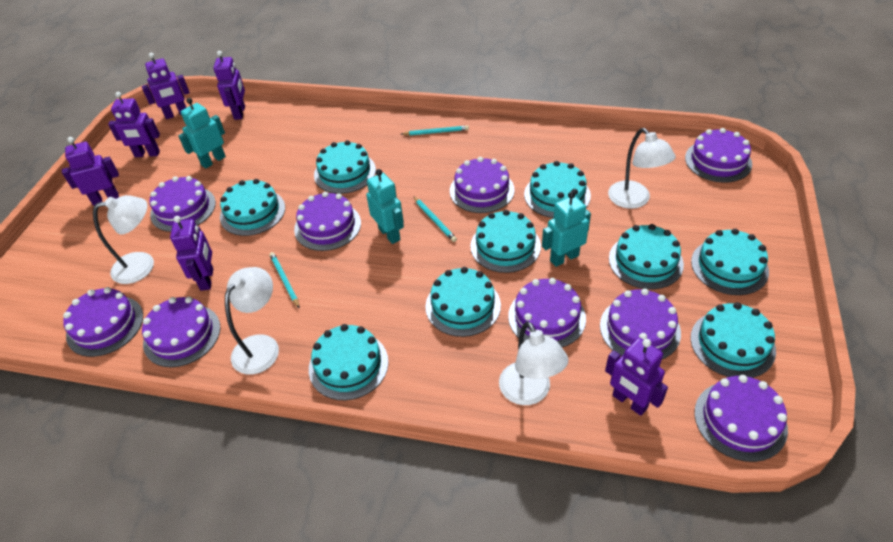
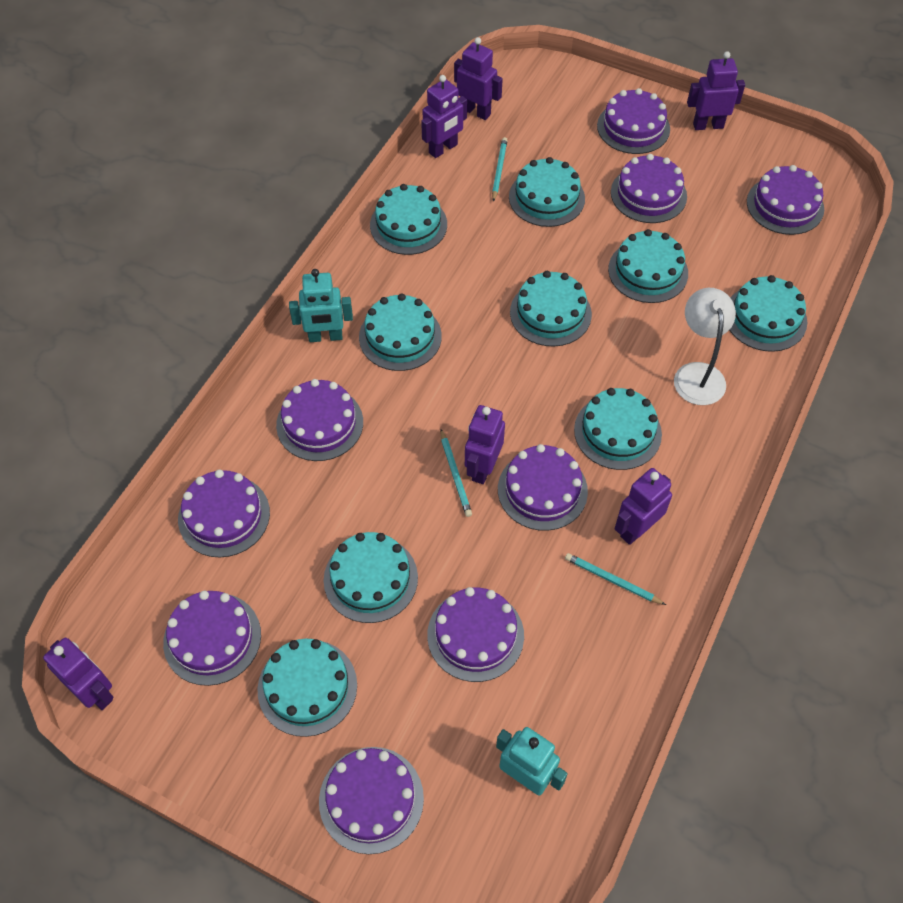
turquoise robot: [178,98,226,168] [366,169,404,244] [542,192,591,267] = 3 -> [289,269,353,342] [496,727,568,795] = 2
white lamp: [93,195,154,284] [225,267,279,375] [499,321,569,405] [608,128,676,209] = 4 -> [674,288,736,405] = 1

